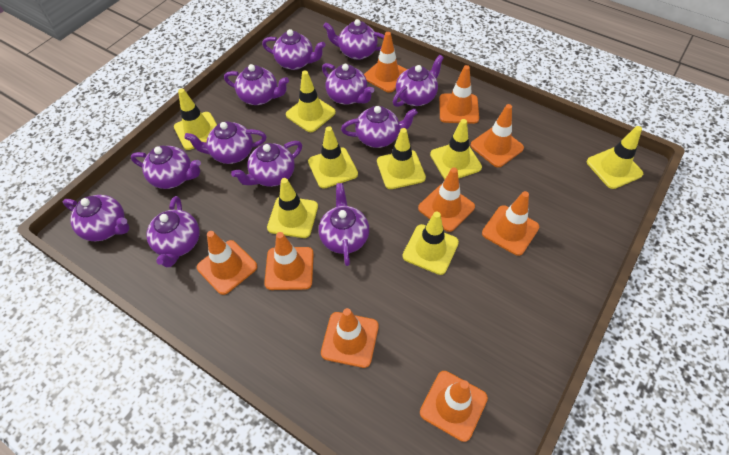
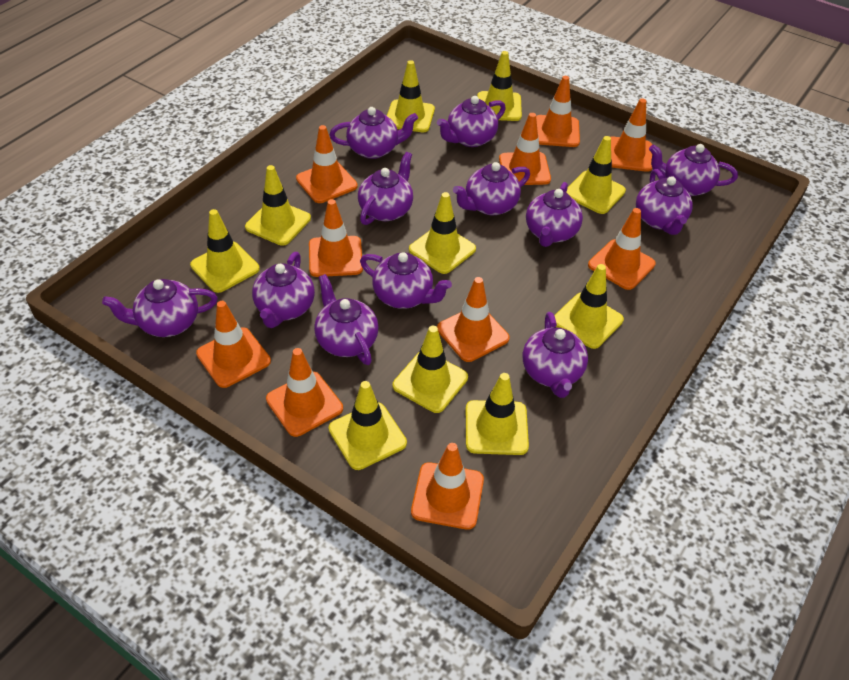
orange traffic cone: [197,231,257,295] [264,232,314,290] [321,308,379,368] [364,32,407,92] [418,168,475,232] [420,371,488,442] [439,65,479,124] [470,104,524,167] [482,191,539,256] = 9 -> [196,301,271,388] [266,348,343,437] [296,125,358,203] [309,199,363,277] [411,443,484,530] [437,277,509,362] [499,113,551,185] [536,76,580,147] [588,208,656,290] [610,99,652,172] = 10
yellow traffic cone: [174,88,217,150] [267,178,318,238] [286,70,336,132] [308,126,358,189] [377,128,426,189] [403,212,459,275] [430,119,482,179] [587,126,643,189] = 8 -> [190,209,260,293] [245,165,311,246] [329,381,407,470] [387,60,435,132] [393,326,468,413] [409,192,476,274] [466,373,529,455] [477,51,522,121] [554,264,624,349] [566,136,626,214] = 10

